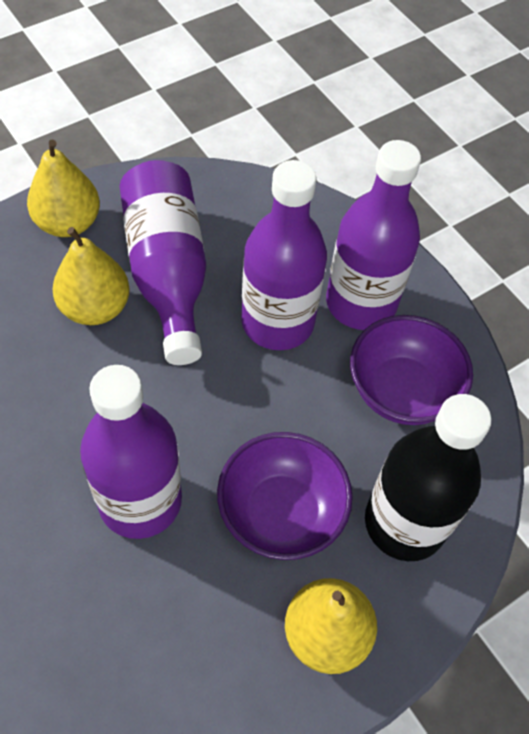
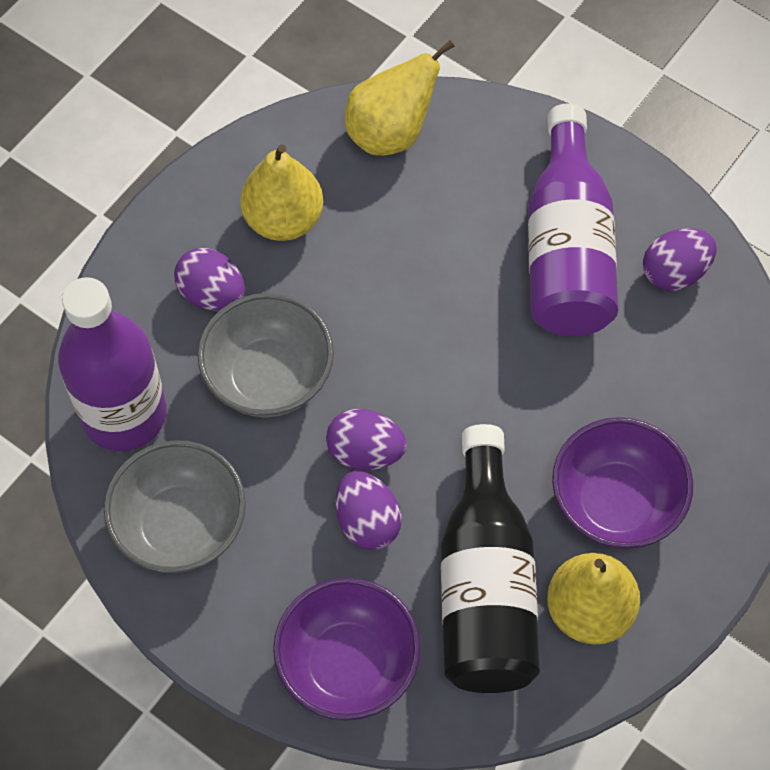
grey bowl: none = 0 -> [104,440,246,573] [198,293,334,418] = 2
purple bottle: [80,365,182,539] [119,160,206,365] [241,160,327,350] [326,140,421,330] = 4 -> [58,277,167,451] [528,104,618,336] = 2
purple egg: none = 0 -> [174,248,245,311] [326,409,407,470] [336,471,402,550] [643,228,716,291] = 4

